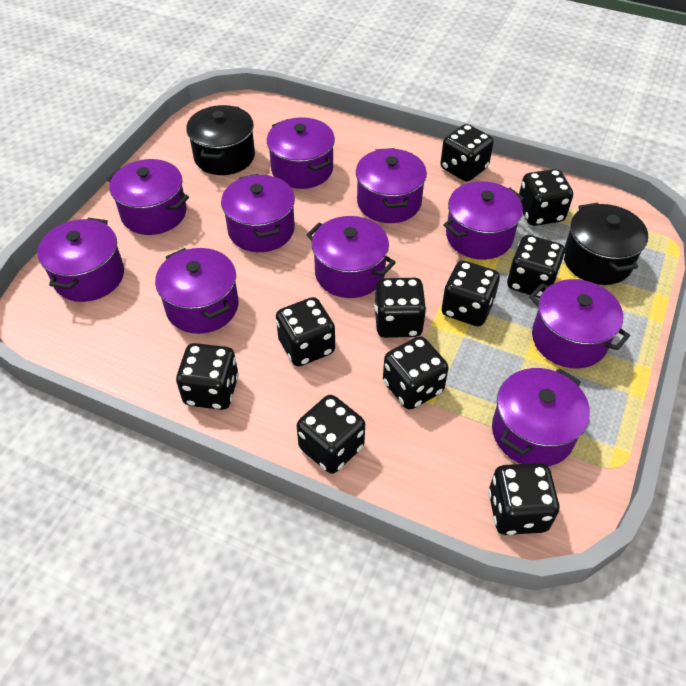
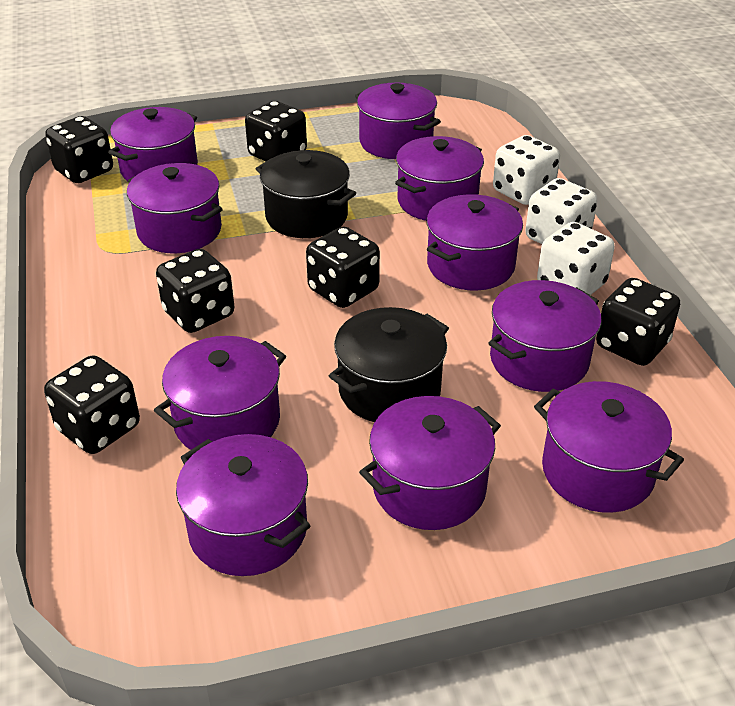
black dice: [176,343,239,410] [276,297,335,366] [297,395,365,474] [374,278,426,338] [383,336,449,410] [441,124,494,182] [442,261,500,326] [488,463,560,535] [507,235,565,298] [519,169,573,226] = 10 -> [44,355,140,454] [45,116,113,183] [156,249,234,333] [245,101,307,161] [306,226,380,308] [596,278,680,366] = 6
white dice: none = 0 -> [493,135,560,205] [525,178,598,244] [537,222,615,295] = 3

